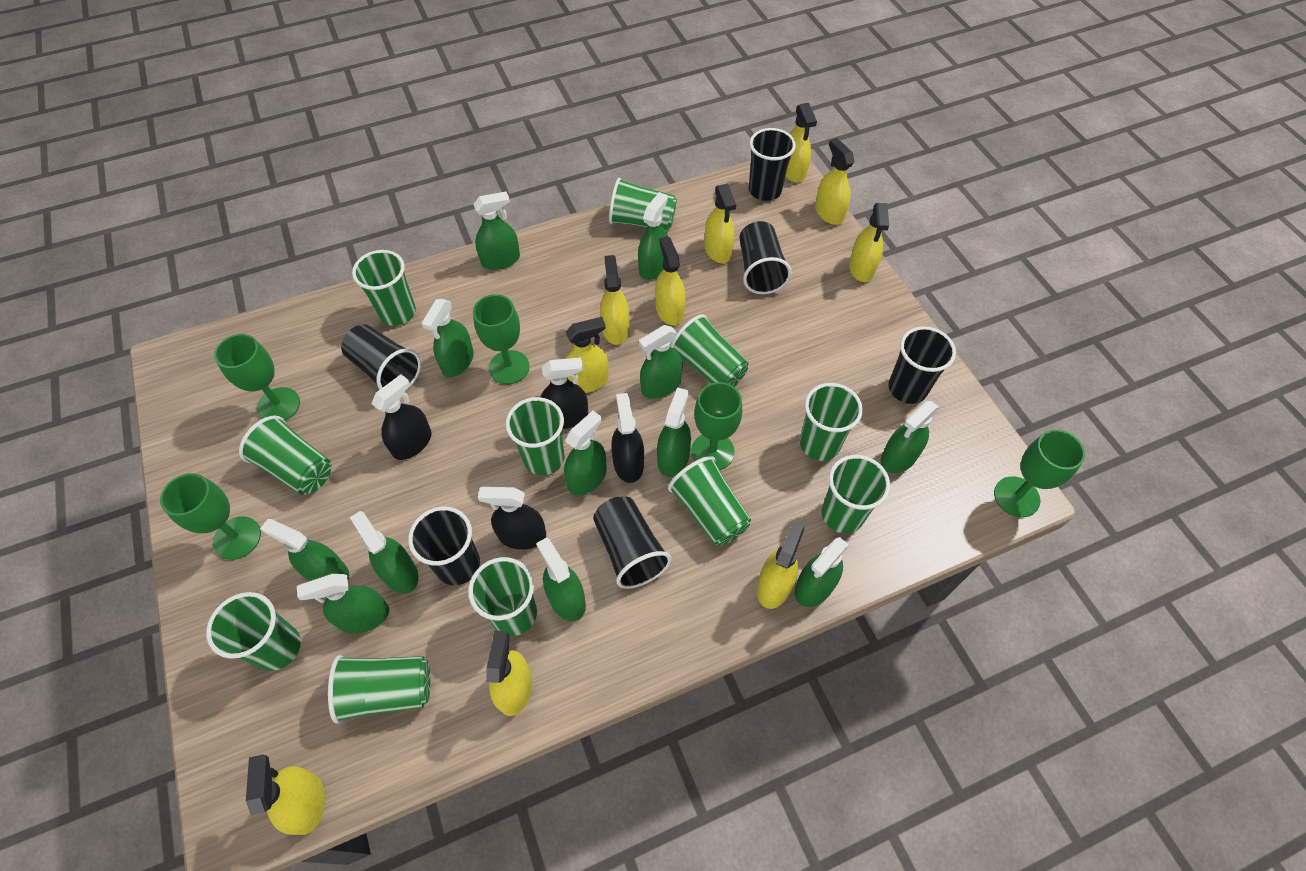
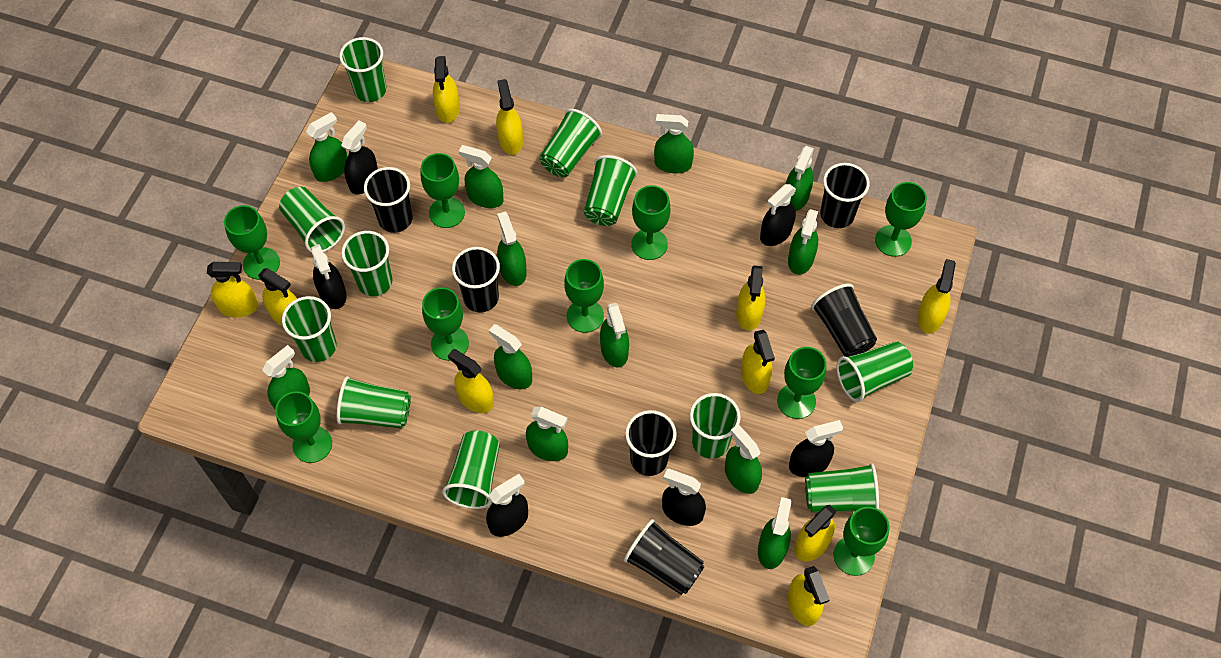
black spray bottle: [372,374,431,460] [478,487,546,550] [540,358,588,429] [611,393,644,483] = 4 -> [310,244,347,309] [341,121,378,194] [486,474,528,537] [662,469,706,526] [760,184,796,246] [789,420,843,477] = 6
green goblet: [160,473,261,560] [214,334,300,421] [473,294,530,384] [691,382,742,470] [994,430,1085,517] = 5 -> [224,205,280,280] [275,391,332,463] [421,153,465,228] [422,287,469,361] [564,259,604,333] [631,185,671,260] [777,347,826,419] [834,507,889,576] [875,182,927,257] = 9

